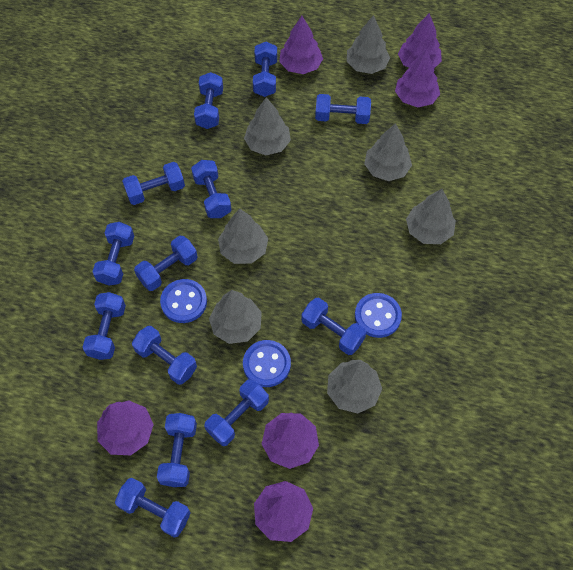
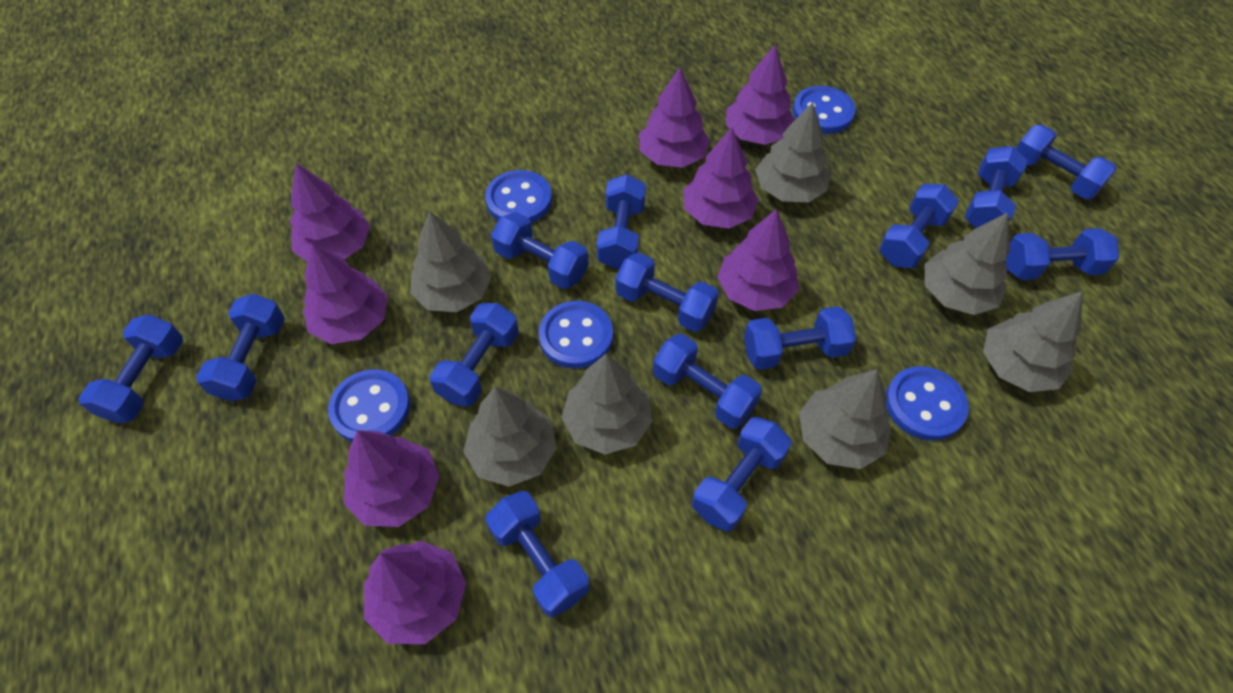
blue button: [160,279,207,323] [243,340,291,387] [355,293,402,338] = 3 -> [328,370,410,442] [485,170,552,223] [539,301,613,369] [793,86,856,134] [886,366,969,441] = 5
blue dumbbell: [83,292,126,360] [93,222,134,286] [115,478,191,537] [122,162,185,205] [132,326,197,385] [134,236,198,291] [157,413,197,487] [191,160,232,218] [194,72,223,129] [204,379,269,446] [253,42,277,97] [301,298,366,355] [315,94,371,124] = 13 -> [79,314,183,423] [196,294,285,401] [430,303,519,407] [485,491,589,618] [491,212,589,289] [597,174,646,269] [615,252,719,332] [653,334,762,428] [692,417,792,532] [744,306,856,370] [879,184,959,268] [965,146,1027,228] [1006,228,1119,280] [1016,124,1117,199] = 14
purple tree: [97,400,154,455] [254,481,313,542] [262,413,319,469] [279,16,323,74] [395,49,440,107] [398,13,442,68] = 6 -> [290,163,370,261] [303,242,388,344] [344,430,440,527] [364,541,466,644] [639,68,710,168] [683,127,759,228] [717,210,799,311] [726,45,795,145] = 8

